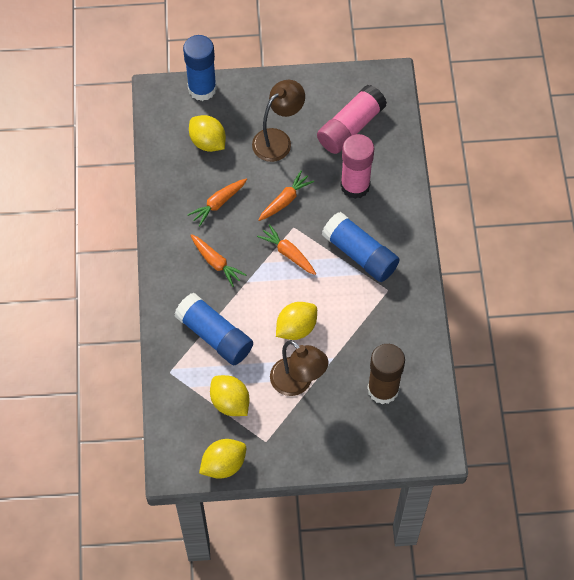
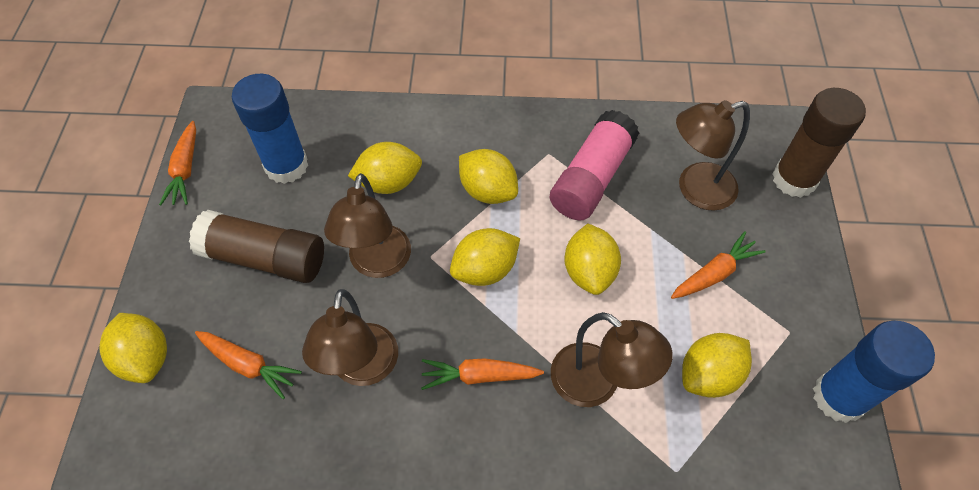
blue glue stick: [174,293,253,365] [183,35,217,101] [322,212,400,282] = 3 -> [232,74,308,184] [813,321,935,423] = 2
brown glue stick: [367,344,405,404] = 1 -> [189,210,324,283] [773,88,866,198] = 2
brown lamp: [252,80,305,162] [270,340,328,396] = 2 -> [302,289,398,386] [324,173,411,278] [551,312,673,407] [676,100,750,211] = 4
pink glue stick: [317,84,387,154] [340,134,374,199] = 2 -> [549,110,639,221] = 1
yellow lemon: [189,115,226,152] [199,439,246,479] [210,375,250,416] [276,302,317,340] = 4 -> [99,313,167,383] [348,142,422,194] [450,228,520,286] [459,149,518,204] [565,224,621,295] [682,333,752,398] = 6

